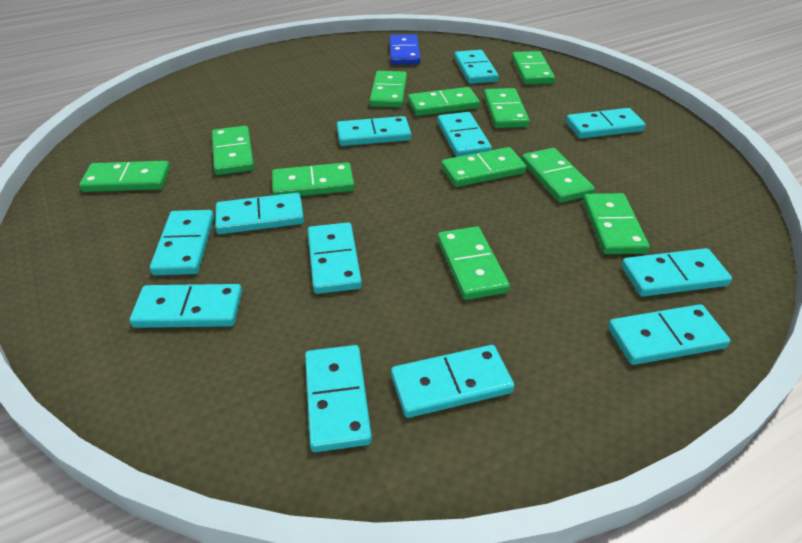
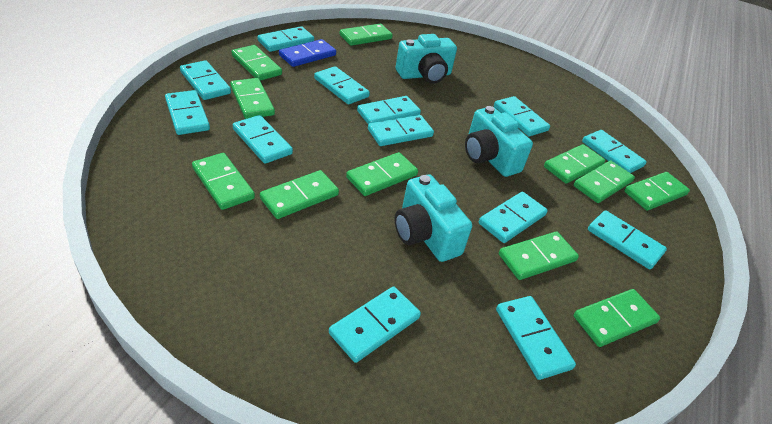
turquoise camera: none = 0 -> [394,175,472,262] [396,34,457,84] [465,106,533,177] = 3
turquoise domino: [130,284,242,328] [150,210,214,275] [215,193,304,234] [305,345,372,452] [308,223,362,294] [337,116,411,146] [391,345,514,418] [437,112,492,157] [454,50,499,84] [566,108,646,139] [608,304,730,365] [621,248,732,297] = 12 -> [165,90,210,135] [180,60,231,100] [233,115,293,164] [258,26,314,52] [314,66,370,104] [329,286,421,363] [357,96,421,124] [368,115,434,146] [479,192,548,243] [494,96,550,136] [496,296,576,380] [582,130,647,173] [588,210,667,270] = 13

